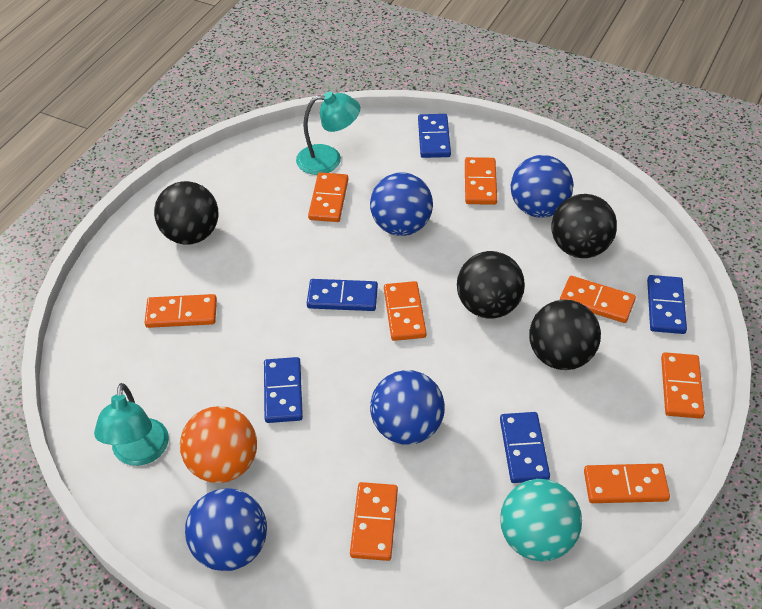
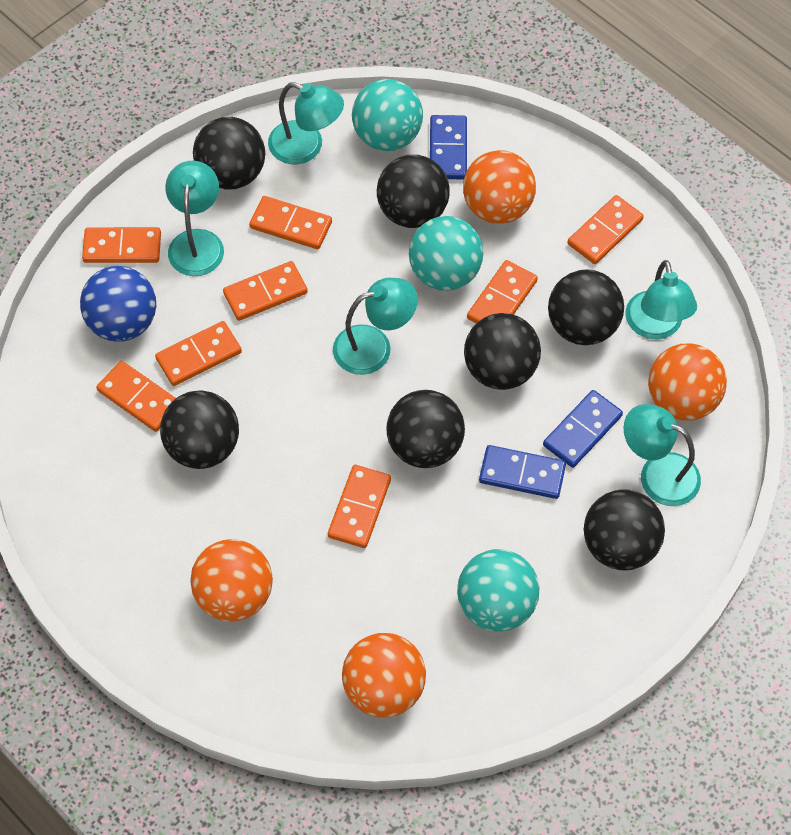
black ball: [154,181,218,245] [457,251,525,319] [529,300,601,370] [552,194,617,258] = 4 -> [160,390,239,469] [193,117,265,189] [377,155,450,228] [387,390,465,468] [464,313,541,390] [548,269,624,345] [584,489,665,571] = 7
blue ball: [185,488,267,571] [370,172,433,236] [370,370,445,445] [511,155,573,218] = 4 -> [80,266,156,342] = 1
blue domino: [264,357,303,423] [307,279,378,311] [418,114,451,158] [500,412,550,483] [647,275,687,334] = 5 -> [430,115,467,179] [479,445,566,499] [543,390,623,468] = 3
orange ball: [180,406,257,483] = 1 -> [190,539,273,621] [342,633,426,718] [463,150,536,224] [648,343,727,421] = 4
turquoise ball: [500,479,582,562] = 1 -> [352,79,423,151] [409,216,483,291] [457,549,539,632] = 3
turquoise lamp: [94,383,169,466] [296,91,360,175] = 2 -> [165,160,224,276] [268,82,344,164] [333,278,418,375] [623,404,701,506] [625,260,697,339] = 5

